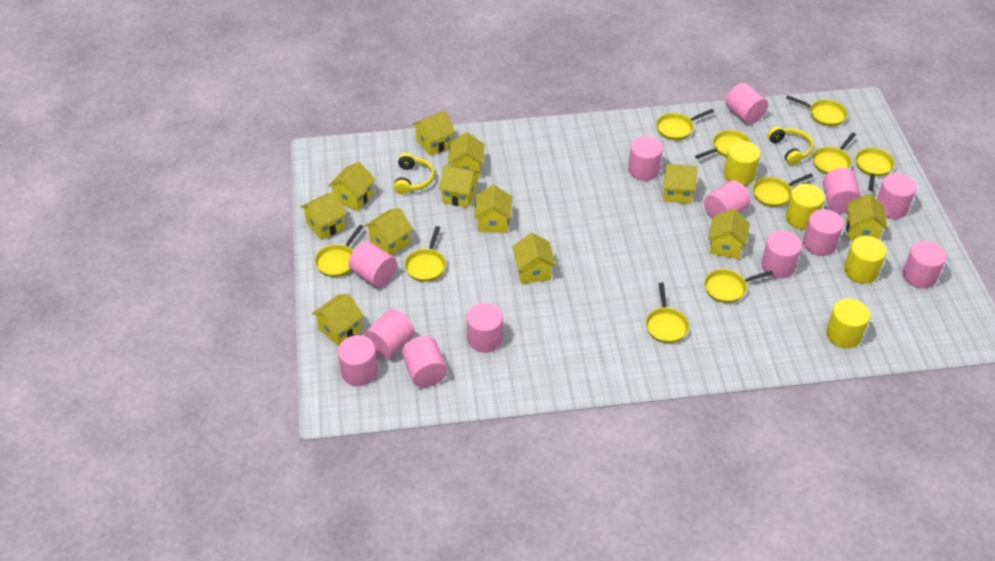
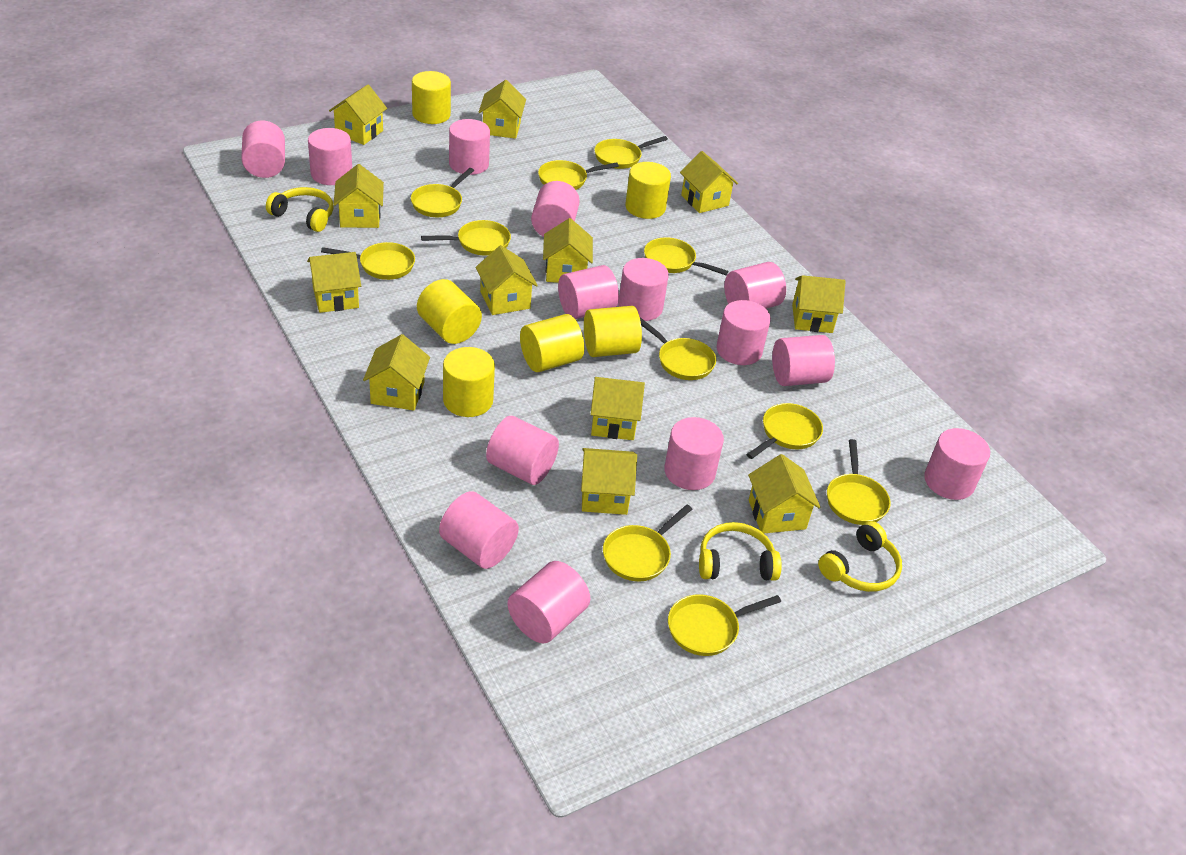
pink cylinder: [338,335,378,386] [349,241,397,287] [364,309,415,359] [402,336,448,387] [466,303,503,353] [628,136,663,181] [704,180,750,219] [726,83,768,125] [761,231,802,279] [803,209,844,256] [823,168,861,213] [877,173,917,219] [902,241,946,289] = 13 -> [241,121,285,178] [308,128,352,185] [439,491,519,569] [449,119,490,175] [486,416,559,485] [507,561,590,643] [531,181,580,237] [558,265,619,319] [618,258,669,321] [664,417,724,490] [716,300,771,365] [724,262,786,309] [772,335,835,386] [924,428,990,500] = 14
yellow cylinder: [724,141,760,185] [785,184,825,230] [826,299,870,348] [844,236,887,284] = 4 -> [412,71,451,124] [417,279,482,344] [443,347,495,417] [520,314,584,372] [584,306,642,357] [625,162,671,219] = 6
yellow headphones: [394,153,435,194] [768,126,814,165] = 2 -> [266,187,334,232] [699,522,782,581] [818,521,902,592] = 3
yellow pan: [315,225,364,277] [404,226,446,282] [646,282,689,343] [656,109,714,140] [695,130,751,159] [704,269,774,303] [753,173,813,207] [786,95,848,126] [813,132,856,174] [856,148,895,191] = 10 -> [321,242,415,280] [411,168,474,217] [421,220,511,256] [538,160,619,190] [594,136,668,169] [603,504,692,581] [640,318,716,380] [644,237,729,275] [668,594,781,656] [747,403,823,459] [827,439,891,525] = 11

